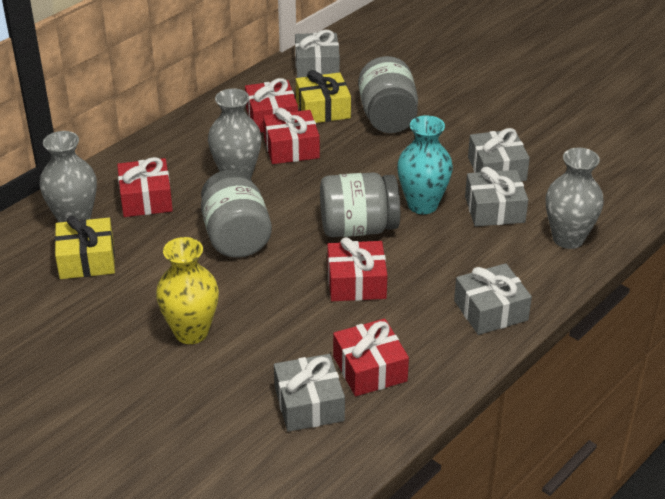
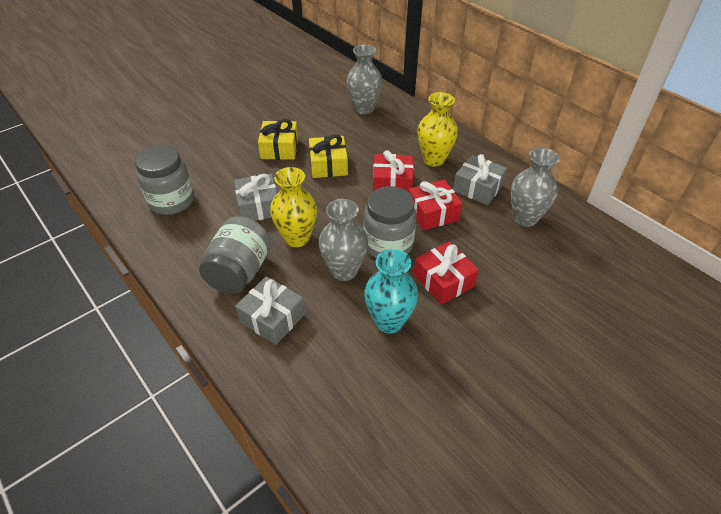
grey gift: [274,354,345,432] [295,30,340,78] [454,263,532,335] [465,167,528,226] [468,128,530,181] = 5 -> [234,174,277,221] [235,276,305,345] [453,154,507,205] = 3
red gift: [117,157,173,217] [245,78,298,133] [263,108,320,164] [327,237,388,301] [333,319,409,396] = 5 -> [373,150,414,191] [408,179,463,230] [414,241,479,305] = 3
yellow vase: [156,237,219,344] = 1 -> [270,167,317,247] [417,92,458,167] = 2

